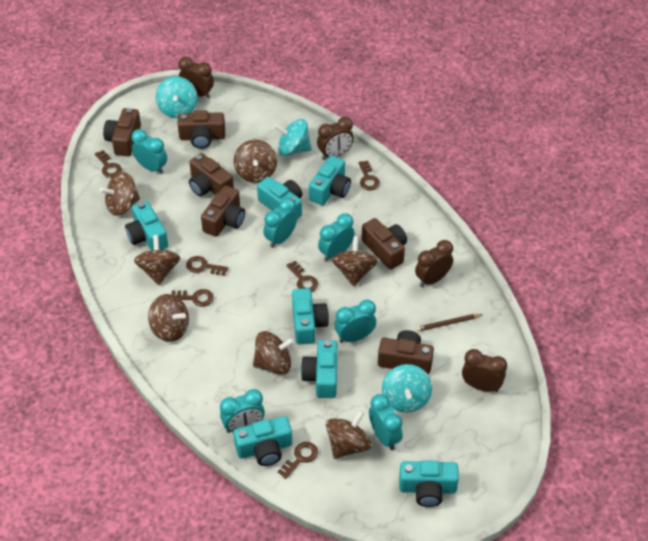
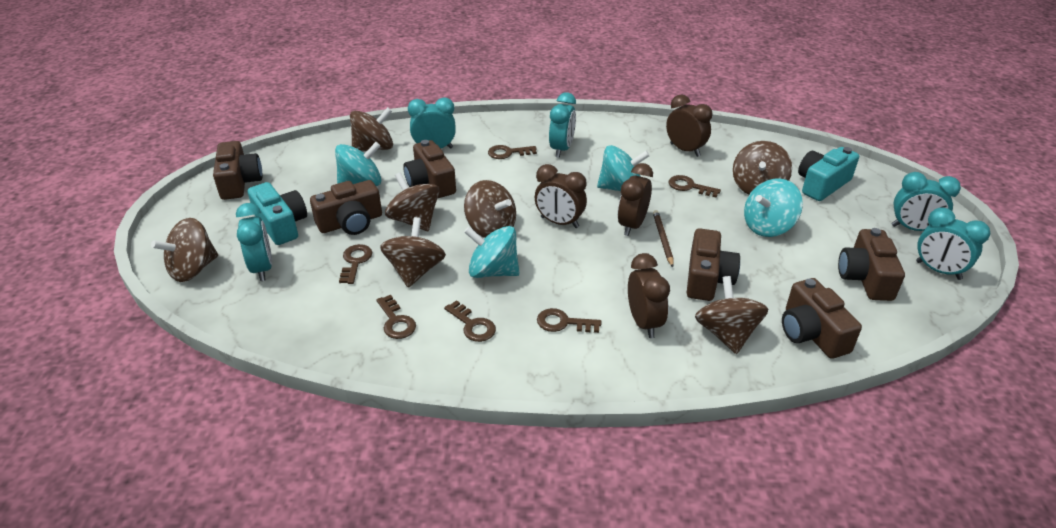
turquoise camera: [125,201,168,250] [233,416,292,466] [257,177,302,219] [292,288,329,344] [301,340,338,398] [309,156,351,205] [399,460,459,507] = 7 -> [248,182,307,245] [798,147,859,201] = 2
turquoise clock: [131,129,167,174] [220,389,265,433] [263,198,298,248] [318,213,355,262] [335,299,376,343] [369,394,403,450] = 6 -> [236,203,272,281] [408,97,456,149] [549,92,576,158] [892,172,961,231] [916,207,991,280] = 5
turquoise spinning top: [156,76,197,118] [274,119,311,156] [382,364,432,413] = 3 -> [335,142,381,186] [464,226,519,278] [597,145,650,191] [744,178,803,237] = 4

